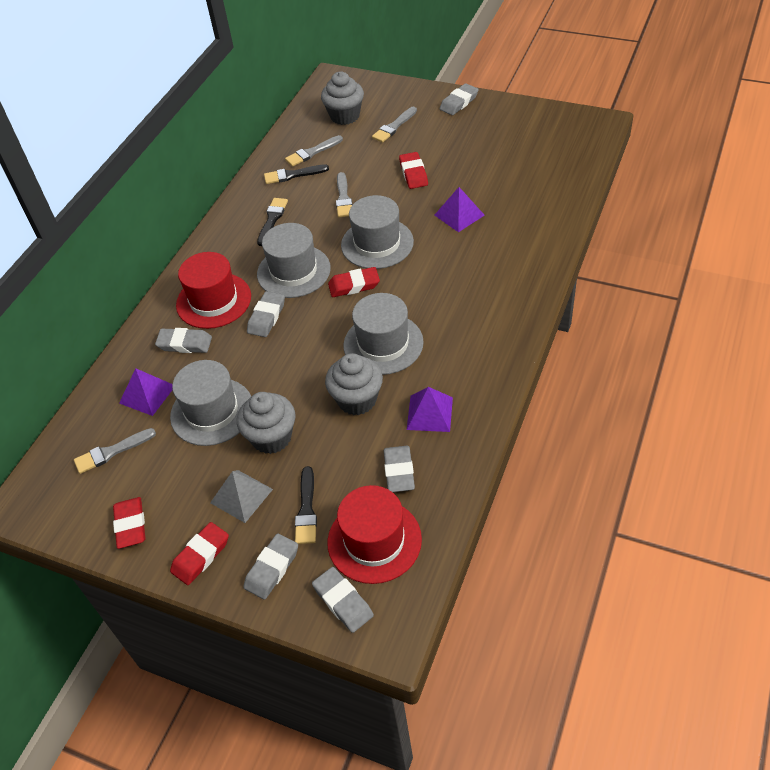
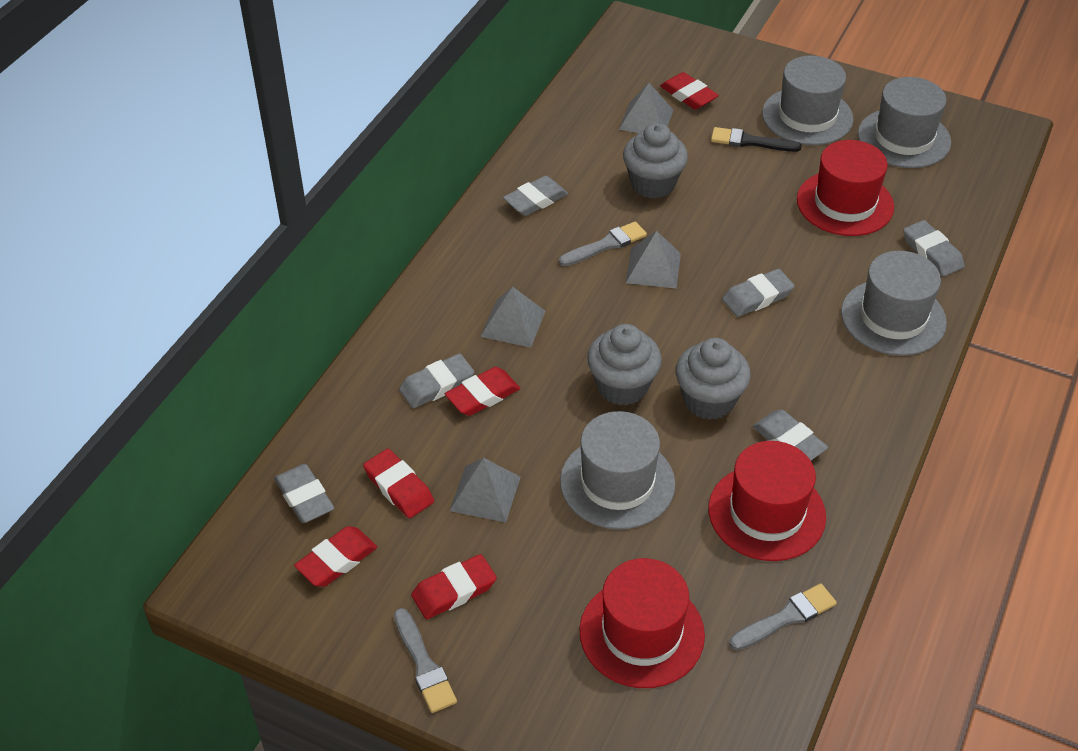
black brush: [257,198,288,246] [264,164,329,184] [295,466,317,544] = 3 -> [711,127,802,152] = 1
grey brush: [74,428,156,474] [285,135,343,167] [336,172,352,217] [372,107,417,143] = 4 -> [394,608,457,713] [559,221,647,266] [729,583,837,650] = 3
grey pyramid: [210,470,273,523] = 1 -> [449,458,521,522] [480,286,546,348] [619,83,673,133] [626,231,681,289] = 4
purple pyramid: [119,368,173,416] [407,387,453,432] [435,187,485,232] = 3 -> none = 0
red eraser: [113,497,146,549] [170,522,229,585] [328,267,380,297] [399,152,428,189] = 4 -> [294,526,377,587] [363,449,434,518] [411,554,497,619] [445,367,520,416] [660,72,719,110] = 5
red hat: [176,252,251,329] [327,485,422,584] = 2 -> [580,558,705,688] [708,441,826,561] [797,140,894,236] = 3

